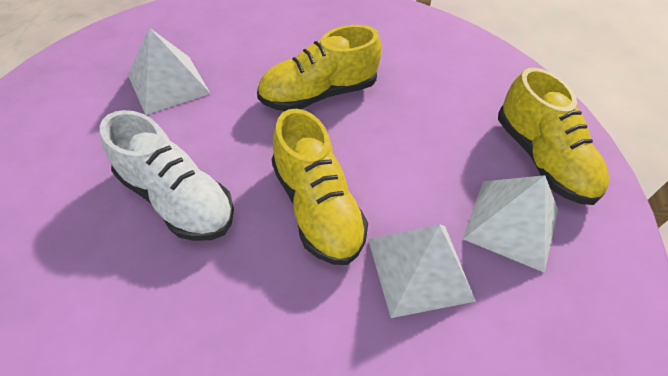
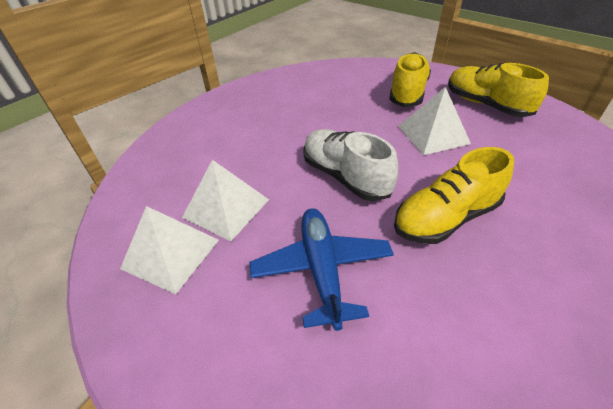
blue plane: none = 0 -> [250,208,394,331] = 1

